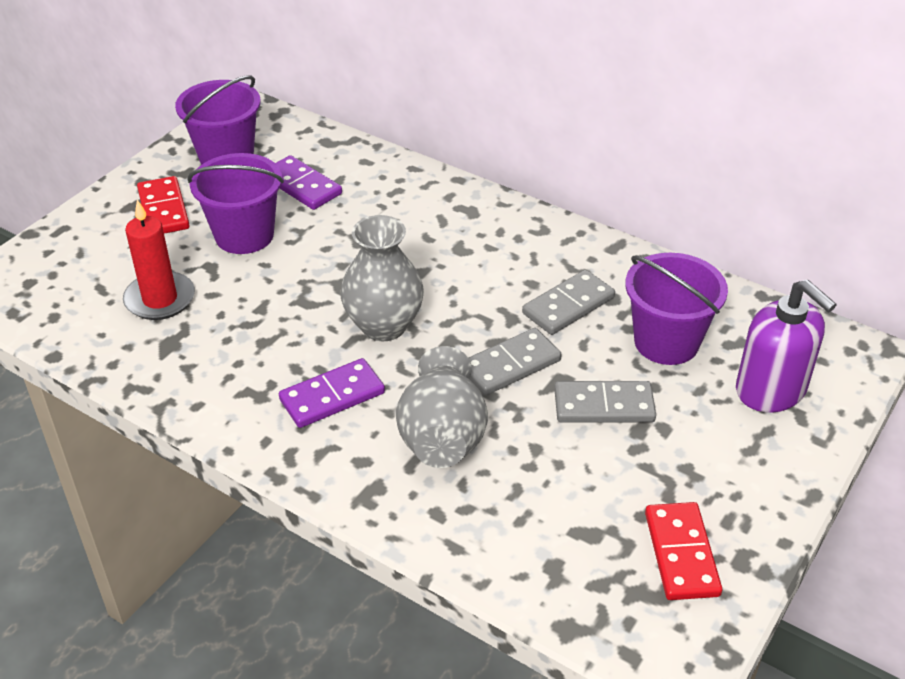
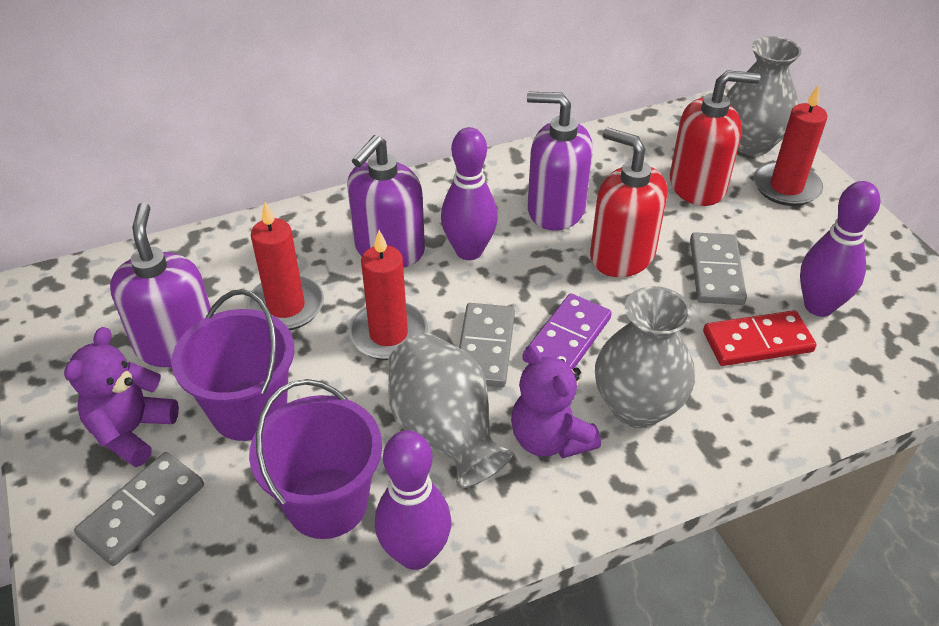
grey vase: [340,215,424,341] [396,346,488,468] = 2 -> [388,333,513,488] [595,286,695,428] [726,36,802,156] = 3
purple bowling pin: none = 0 -> [375,430,451,570] [441,127,498,260] [800,181,880,317] = 3
purple bucket: [175,75,261,165] [187,153,284,254] [625,253,728,365] = 3 -> [171,289,294,441] [249,379,382,539] = 2
purple domino: [275,155,342,210] [279,358,385,428] = 2 -> [522,293,612,370] = 1
purple soap dispenser: [736,279,837,412] = 1 -> [110,202,211,367] [347,135,425,268] [527,92,593,231] = 3
purple teddy bear: none = 0 -> [64,327,179,467] [511,345,601,458] = 2
red candle: [123,200,195,320] = 1 -> [246,202,324,330] [348,230,428,360] [754,85,828,206] = 3
red domino: [137,176,190,234] [645,502,722,600] = 2 -> [703,310,817,366] = 1
red soap dispenser: none = 0 -> [590,127,667,277] [670,70,760,206] = 2

